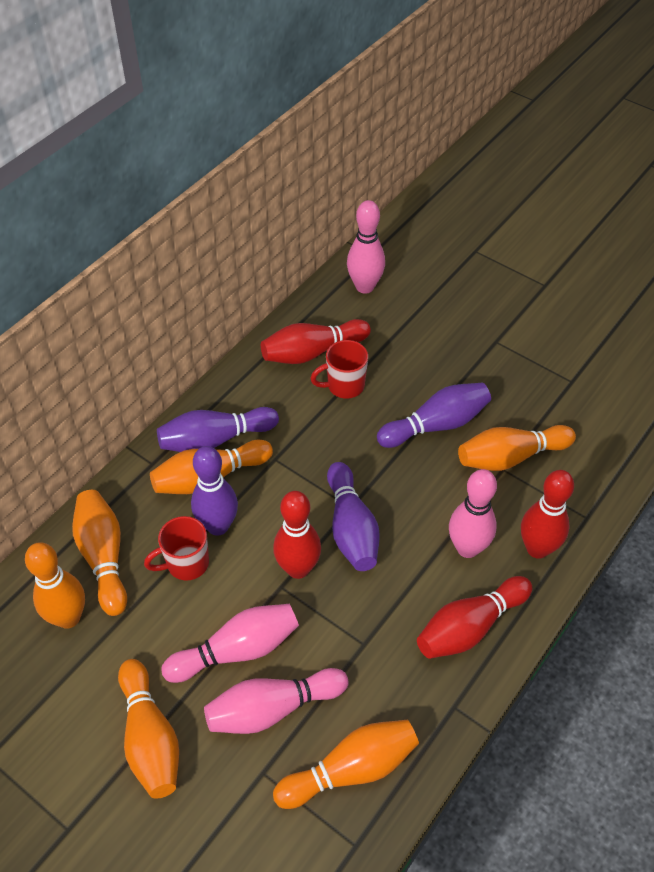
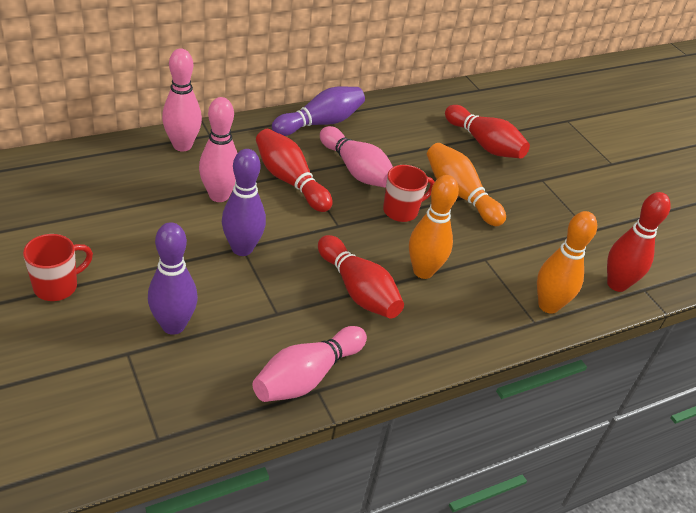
orange bowling pin: [25,542,85,629] [72,490,127,616] [118,659,179,799] [150,440,273,494] [273,719,419,809] [458,425,576,471] = 6 -> [409,175,459,279] [427,143,506,226] [537,211,597,314] = 3
purple bowling pin: [157,407,279,452] [191,446,238,536] [327,462,380,571] [377,382,491,448] = 4 -> [148,222,198,335] [222,149,266,256] [272,86,365,136] = 3

